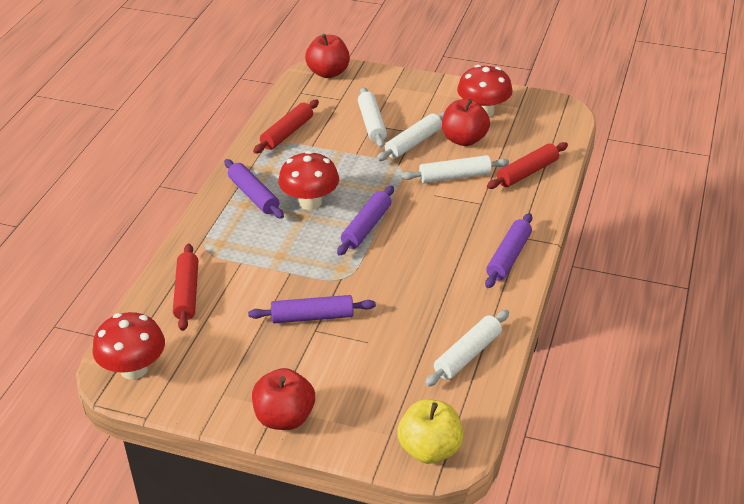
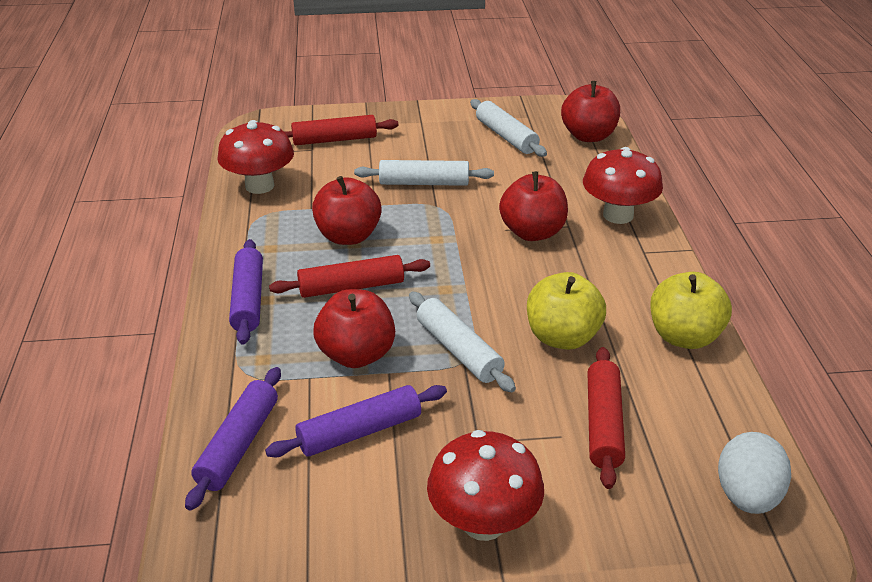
purple rolling pin: [224,159,284,219] [248,295,376,323] [337,186,394,256] [485,213,532,288] = 4 -> [185,367,281,511] [229,239,263,345] [265,385,447,457] = 3
red apple: [252,368,315,430] [305,34,350,78] [442,99,490,146] = 3 -> [312,176,382,245] [313,289,395,368] [499,171,568,241] [561,81,620,142] = 4
white egg: none = 0 -> [718,432,791,514] = 1
white rolling pin: [358,87,387,148] [376,112,444,161] [401,155,509,183] [425,310,509,387] = 4 -> [354,160,494,186] [409,292,516,393] [470,99,547,157] = 3
yellow apple: [397,399,463,464] = 1 -> [527,272,606,350] [650,272,732,349] = 2

